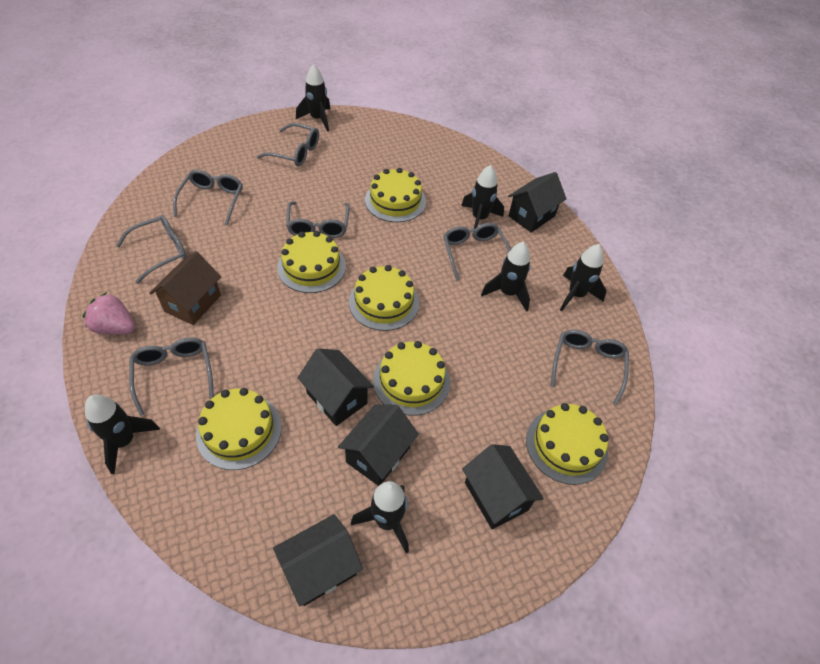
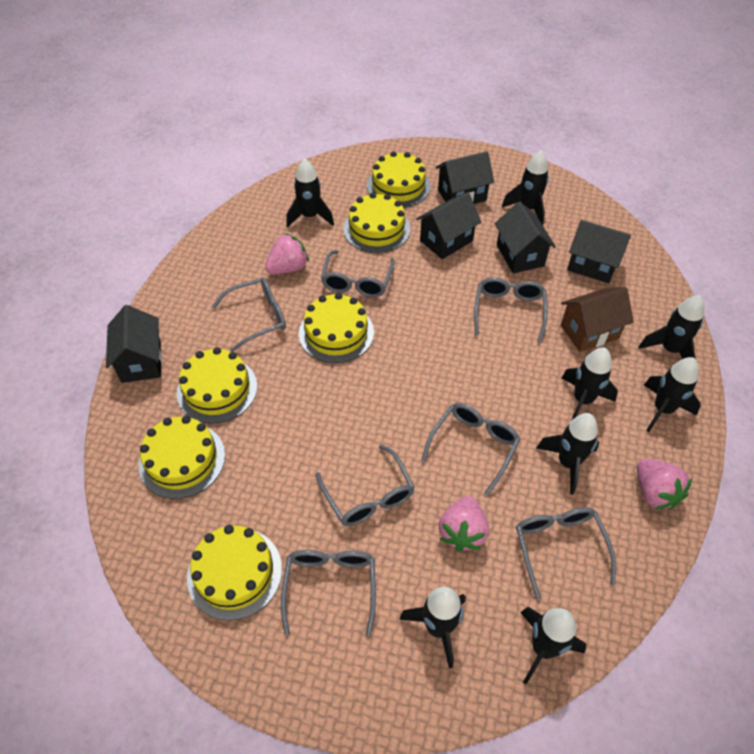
black rocket: [85,395,160,474] [296,64,330,132] [351,481,409,554] [461,165,504,235] [481,242,530,312] [560,244,606,311] = 6 -> [286,158,334,228] [399,587,466,669] [502,151,549,225] [520,607,586,684] [537,413,599,495] [562,347,618,421] [639,295,704,359] [644,357,701,432] = 8
pink strawberry: [83,292,135,335] = 1 -> [265,233,309,275] [439,496,489,552] [637,459,692,510] = 3

